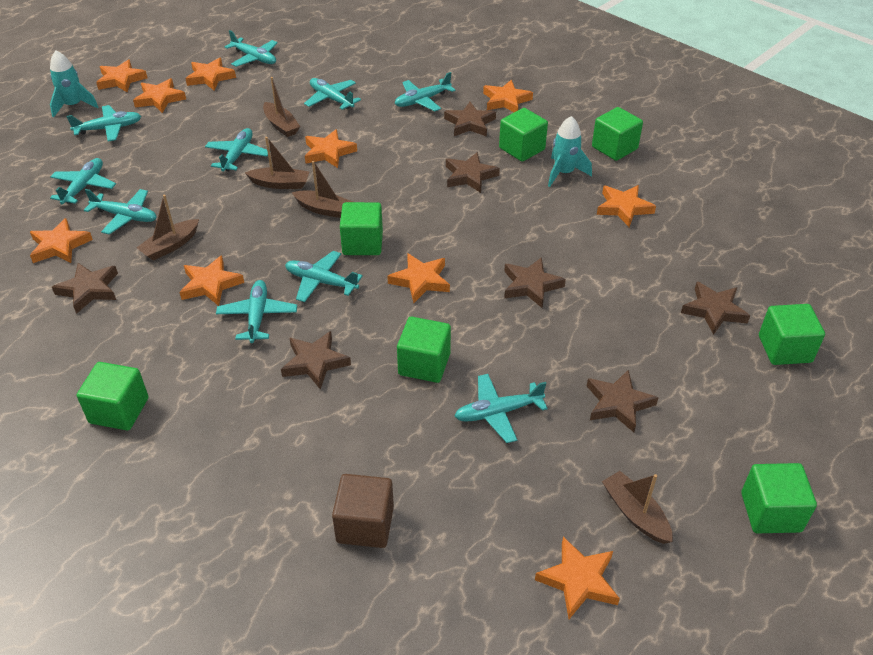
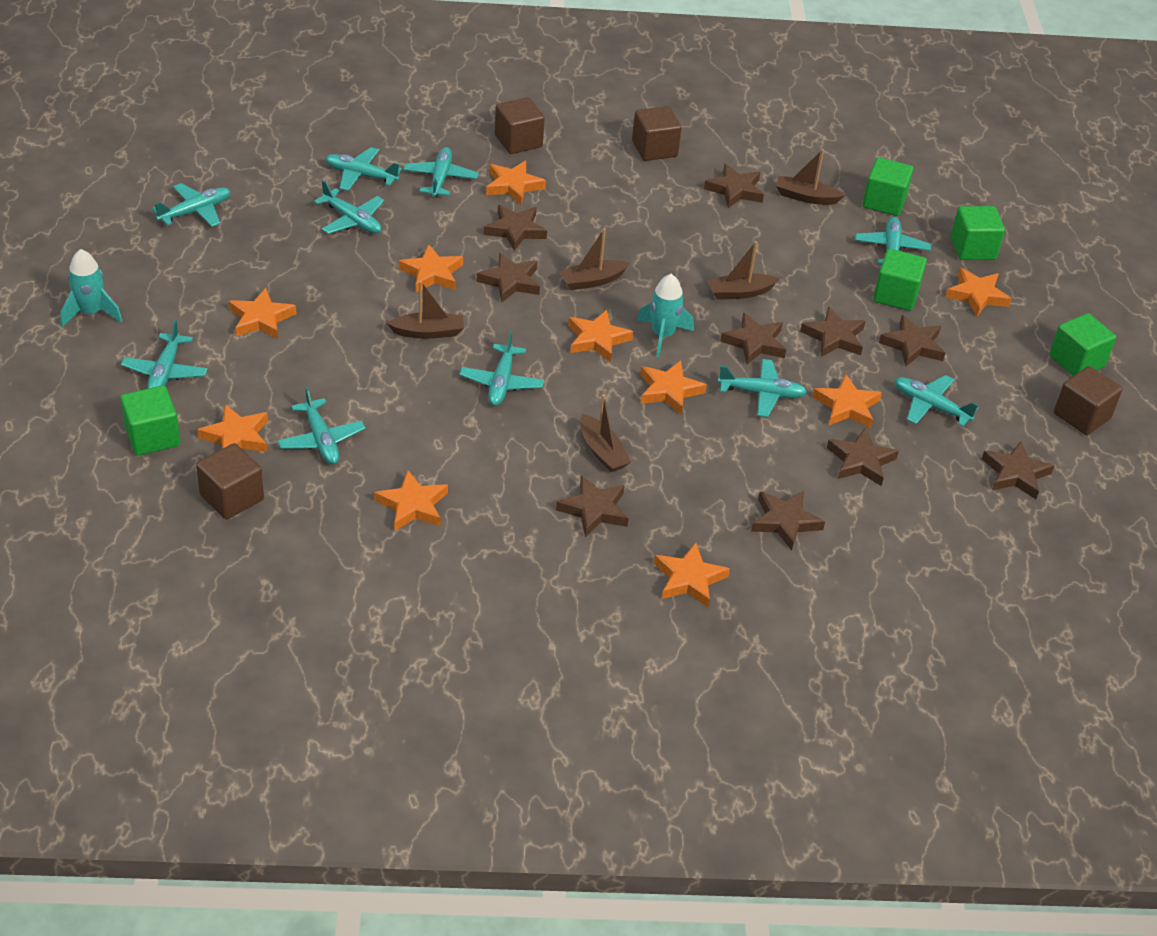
brown cube: [332,474,394,548] = 1 -> [196,443,264,520] [495,97,545,154] [632,106,681,161] [1054,366,1122,435] = 4
brown star: [52,263,118,314] [281,331,351,390] [444,102,496,137] [446,152,500,193] [504,257,566,308] [587,370,658,432] [681,282,750,335] = 7 -> [477,253,540,303] [484,205,547,251] [556,475,629,537] [704,164,764,208] [720,313,786,364] [751,491,825,551] [800,307,866,357] [827,428,899,486] [879,315,945,367] [982,441,1055,499] = 10
green cube: [77,362,148,430] [340,202,383,255] [397,317,451,383] [499,108,548,162] [592,107,643,161] [741,463,817,533] [759,304,825,365] = 7 -> [120,385,180,456] [863,157,913,216] [873,249,927,311] [951,206,1005,260] [1049,313,1116,376] = 5

